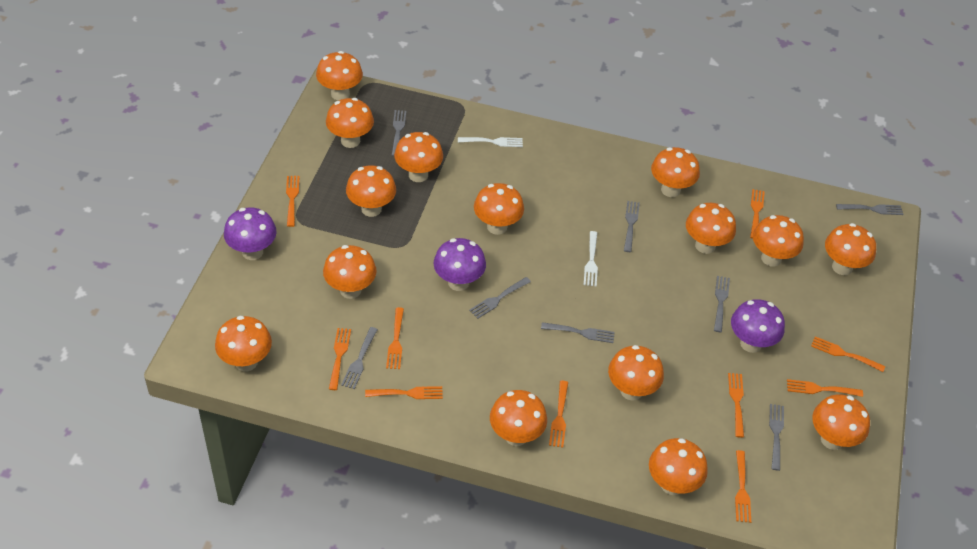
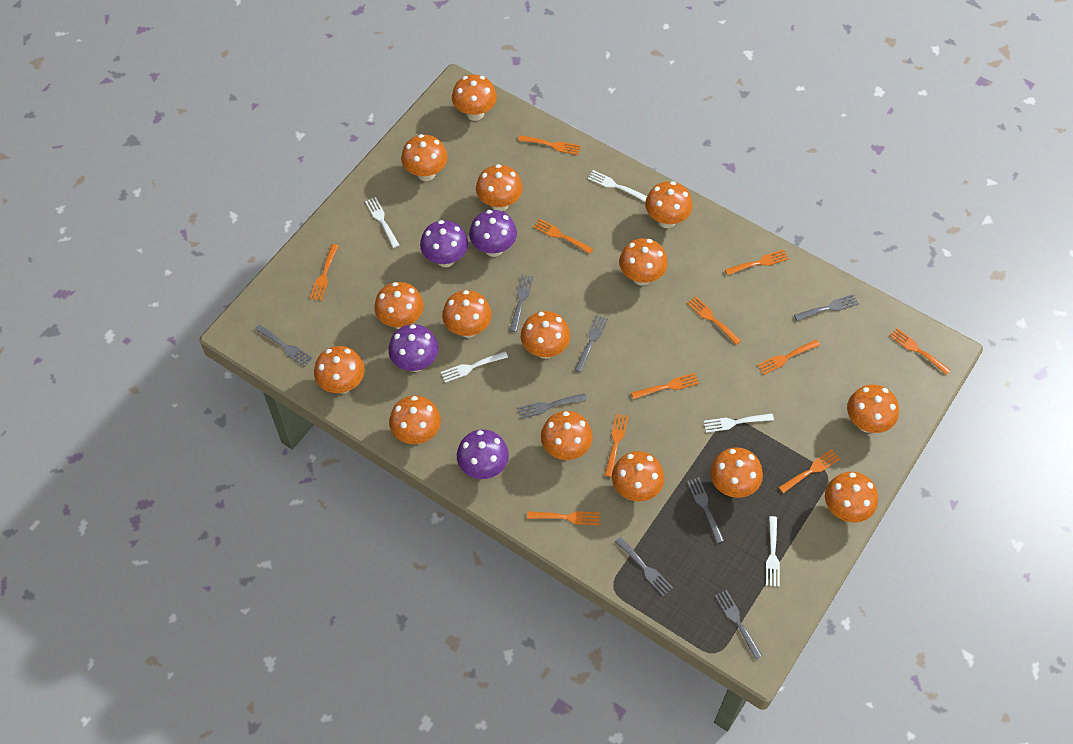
orange fork: [286,176,300,227] [329,328,351,390] [365,386,443,399] [386,307,404,369] [549,381,568,448] [728,373,744,438] [735,450,751,523] [750,189,765,239] [787,379,863,397] [811,336,885,372] = 10 -> [310,244,338,301] [518,135,581,155] [527,511,600,525] [533,219,593,254] [604,413,629,477] [631,373,699,399] [687,296,741,345] [725,250,789,275] [757,339,820,375] [778,450,840,494] [890,328,951,375] = 11
purple mushroom: [224,207,277,260] [434,238,486,291] [731,299,785,353] = 3 -> [388,324,438,372] [420,220,468,267] [457,429,509,479] [469,210,517,257] = 4
white fork: [458,137,523,147] [584,231,598,286] = 2 -> [365,197,399,248] [441,351,508,383] [588,170,647,202] [703,413,774,433] [766,516,780,587] = 5

